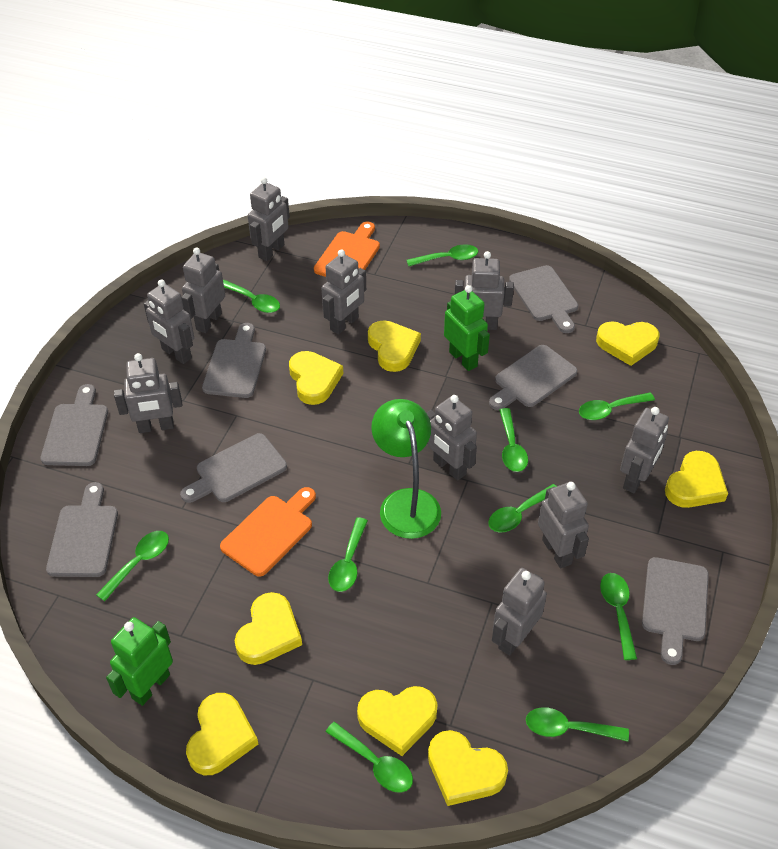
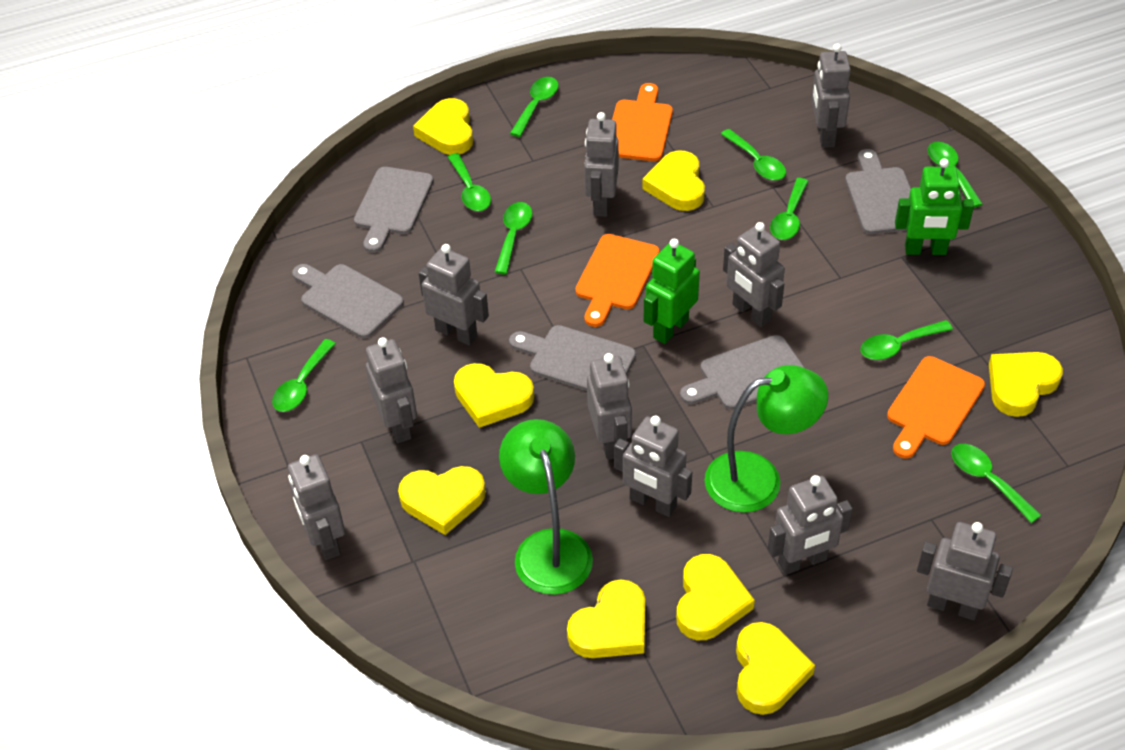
green lamp: [371,399,441,539] = 1 -> [499,419,593,595] [704,365,828,513] = 2
green spoon: [96,531,169,601] [223,280,280,313] [326,722,413,793] [328,517,368,592] [407,244,478,266] [488,484,557,532] [499,408,528,472] [526,707,629,742] [579,392,655,420] [600,573,637,660] = 10 -> [272,339,336,412] [448,153,491,211] [495,202,532,274] [510,77,559,137] [721,129,786,180] [770,178,809,240] [860,320,953,360] [928,142,983,208] [951,444,1041,523] = 9
grey cutting board: [40,384,108,466] [46,482,118,577] [180,433,287,503] [202,323,266,398] [489,345,577,410] [509,265,578,333] [642,557,709,665] = 7 -> [292,264,404,338] [354,167,434,253] [509,325,636,391] [680,335,805,410] [845,149,911,234] = 5
orange cutting board: [220,487,316,577] [314,221,380,277] = 2 -> [576,234,660,327] [612,83,673,161] [887,356,985,459] = 3

